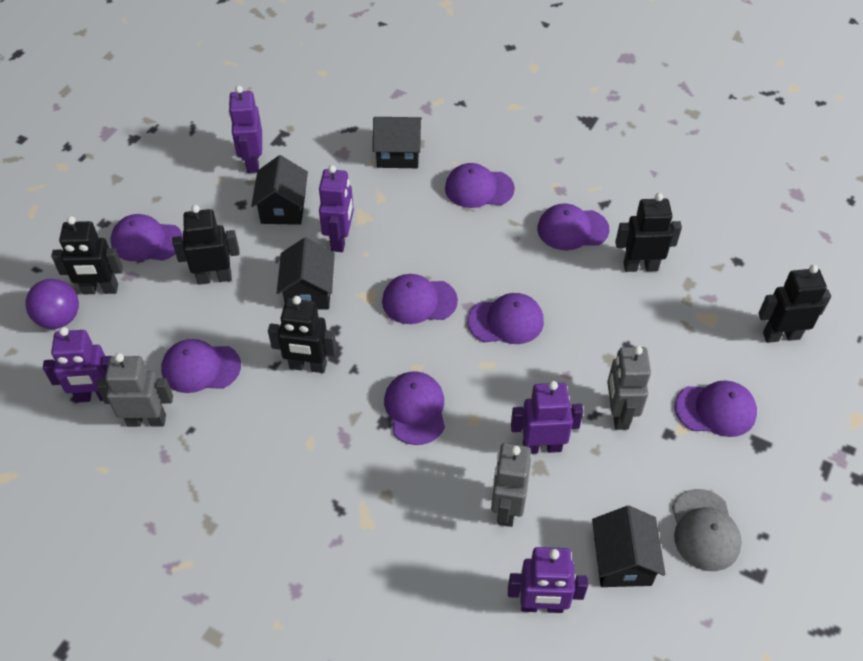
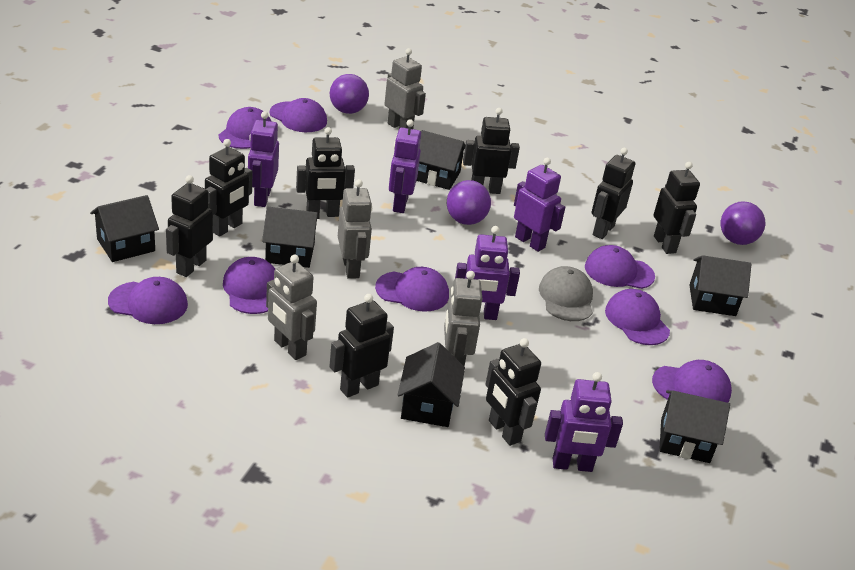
black house: [251,155,308,225] [277,237,335,310] [373,117,422,168] [592,506,666,587] = 4 -> [90,195,159,262] [262,207,319,268] [398,342,465,427] [416,130,465,190] [659,390,730,463] [689,255,752,316] = 6
black robot: [51,216,123,294] [172,205,240,285] [268,296,337,373] [615,193,682,272] [758,265,831,343] = 5 -> [166,175,213,277] [205,139,253,237] [296,127,355,217] [329,294,394,398] [463,108,520,194] [485,338,541,446] [591,148,635,239] [654,162,700,254] = 8
grey robot: [97,353,173,427] [491,443,531,527] [607,346,651,430] = 3 -> [266,255,317,360] [338,179,372,279] [384,48,426,129] [444,271,482,366] = 4
purple ball: [25,279,79,329] = 1 -> [330,74,369,114] [447,180,491,225] [720,201,765,245] = 3

